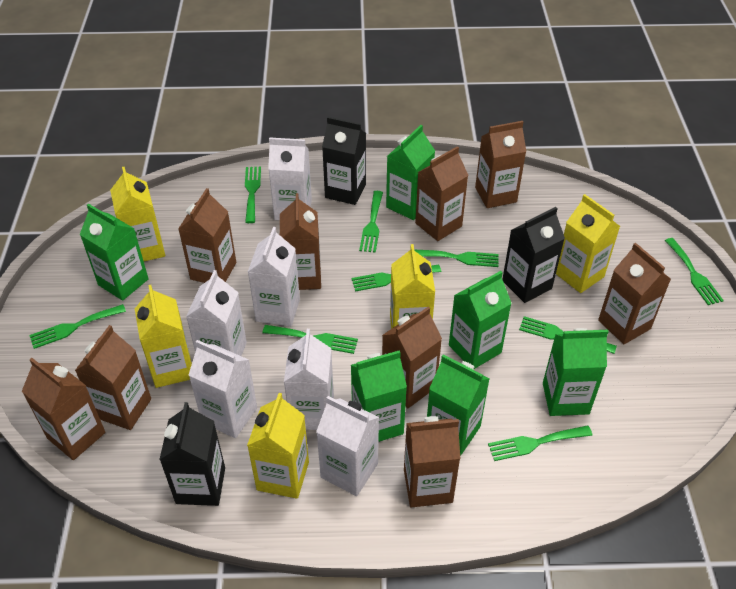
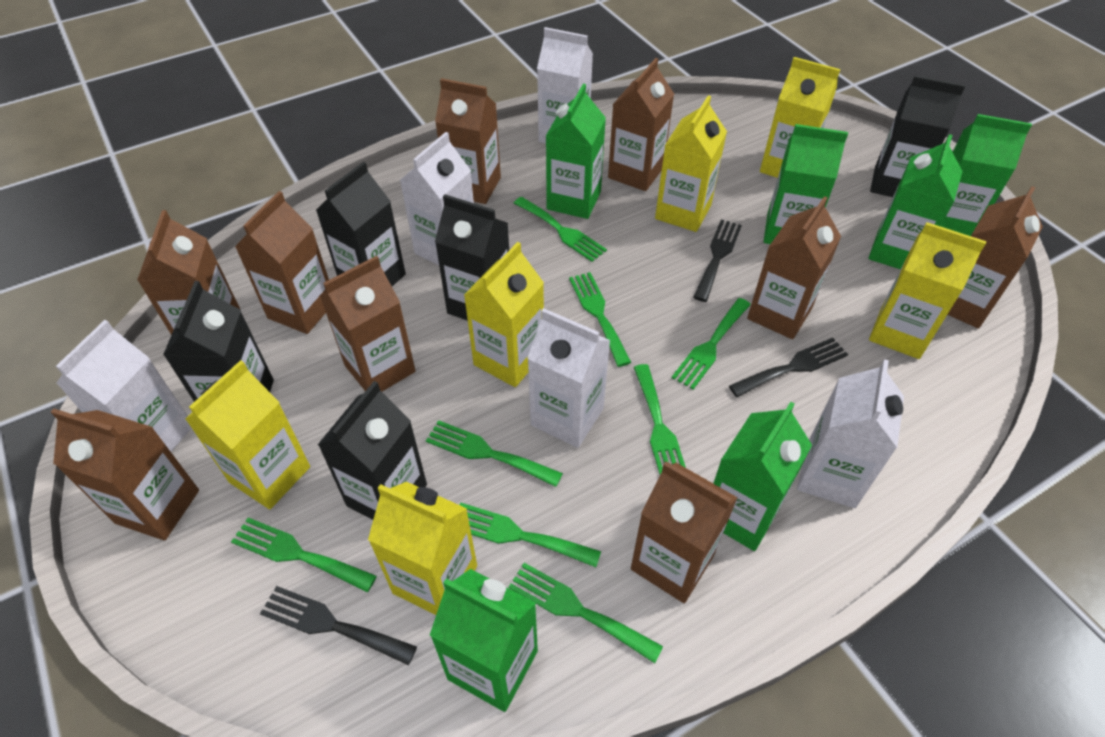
black carton: [159,402,225,506] [322,117,366,205] [502,207,565,303] = 3 -> [163,281,274,402] [316,162,406,286] [318,381,427,520] [435,194,509,321] [870,75,965,197] = 5
black fork: none = 0 -> [260,586,417,665] [693,220,742,302] [729,338,848,397] = 3
green fork: [29,304,126,349] [245,167,261,223] [262,325,358,354] [351,264,441,292] [359,191,383,253] [414,250,499,267] [488,425,592,461] [519,316,617,354] [665,238,724,305] = 9 -> [231,517,377,592] [426,420,563,487] [460,503,601,567] [508,563,663,663] [514,197,607,262] [569,272,631,367] [634,364,686,474] [672,298,751,389] = 8
white carton: [186,270,247,356] [189,340,257,438] [248,227,300,326] [268,137,312,220] [284,329,334,430] [316,396,379,496] = 6 -> [56,320,191,452] [400,132,474,265] [527,308,611,448] [537,27,593,143] [797,359,904,508] = 5
yellow carton: [110,167,165,261] [135,285,192,388] [247,393,309,499] [390,244,435,329] [556,194,620,293] = 5 -> [185,360,310,509] [368,482,477,615] [464,242,544,387] [655,95,727,232] [760,57,840,178] [869,222,987,359] = 6

